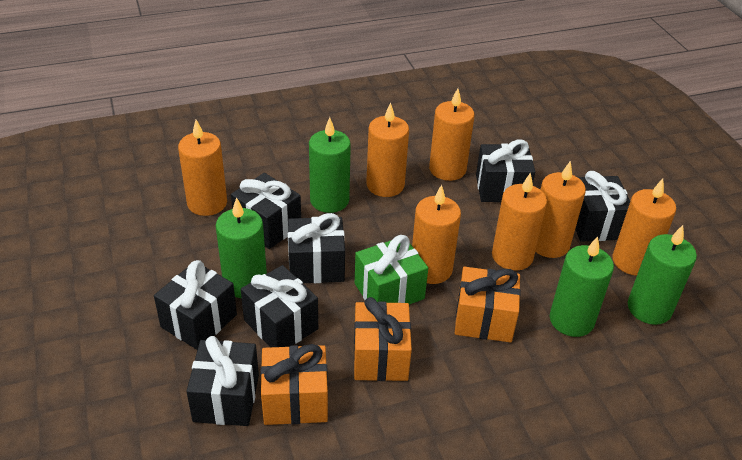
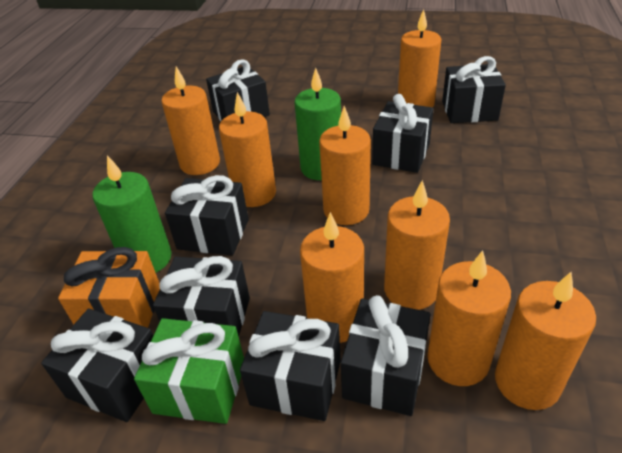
black gift: [154,260,237,350] [186,336,259,426] [231,173,301,249] [241,265,318,347] [288,213,345,283] [476,140,535,202] [575,171,630,242] = 7 -> [41,308,153,422] [153,256,250,337] [165,175,249,256] [206,59,270,121] [240,311,341,421] [341,295,431,416] [372,94,433,173] [442,56,506,123] = 8
green candle: [216,197,267,298] [309,117,351,213] [550,236,614,337] [628,225,697,325] = 4 -> [93,155,172,273] [294,67,341,180] = 2
orange candle: [178,120,227,216] [366,102,409,197] [412,185,461,284] [429,88,474,181] [492,172,547,271] [535,161,586,258] [612,179,676,276] = 7 -> [161,67,220,175] [219,92,276,207] [300,212,364,343] [319,106,371,225] [384,180,450,310] [398,9,442,107] [427,250,511,386] [495,272,596,410] = 8
orange gift: [261,344,328,425] [354,297,412,381] [455,267,521,342] = 3 -> [58,247,160,328] = 1

